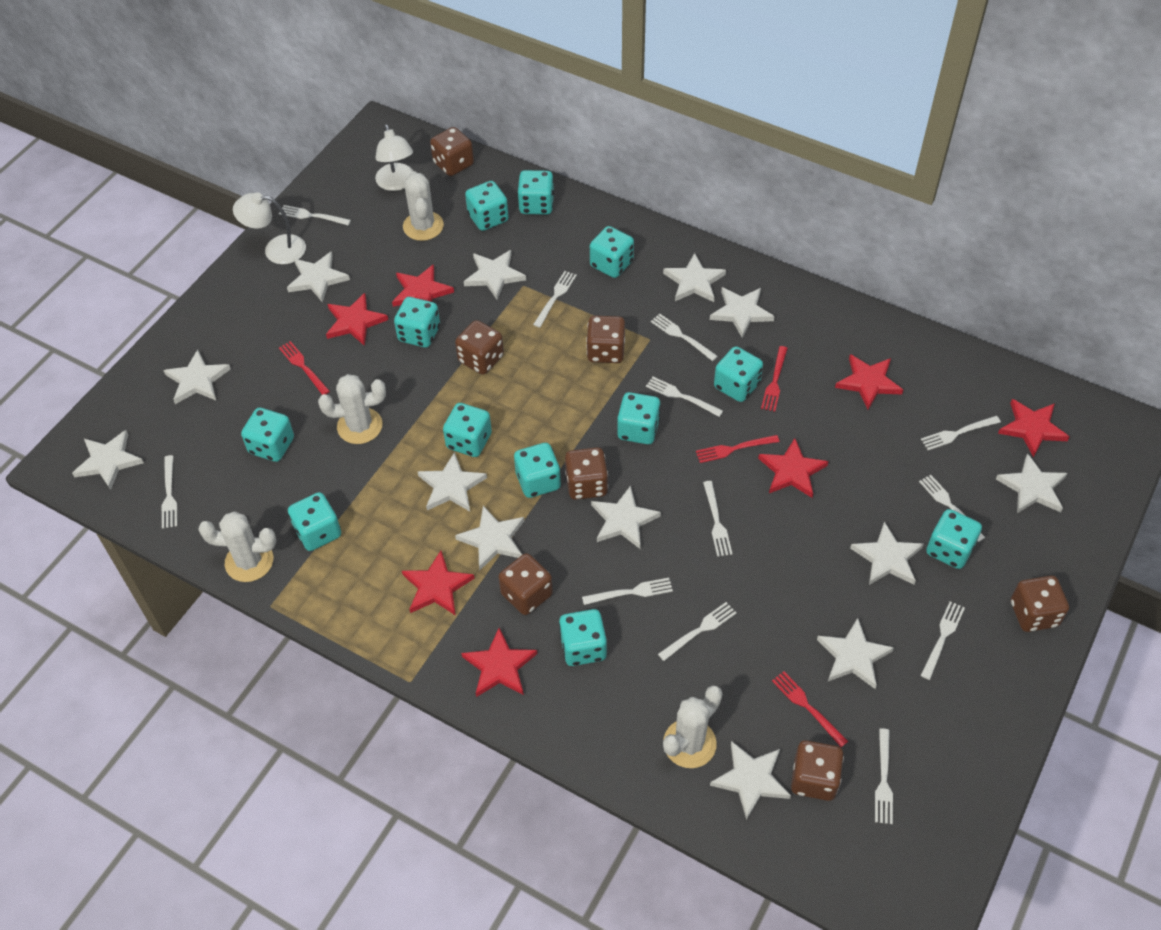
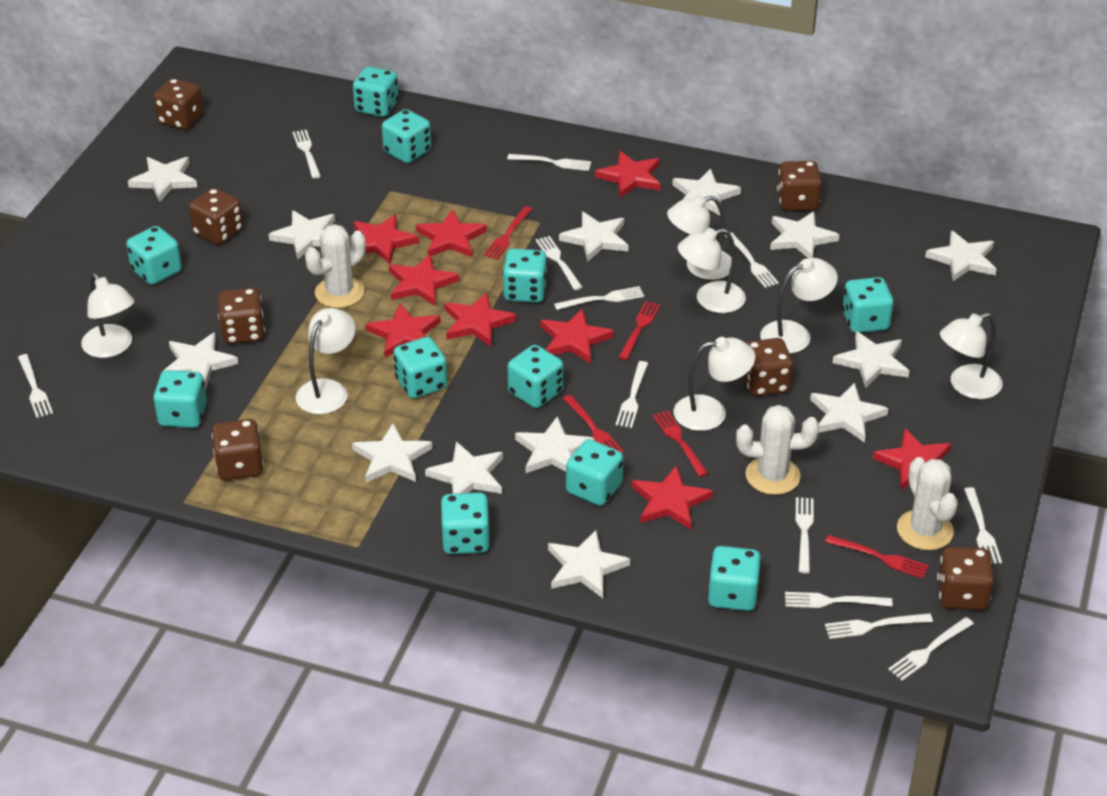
red fork: [279,341,330,395] [696,435,780,463] [761,346,788,412] [772,671,848,747] = 4 -> [483,206,532,260] [563,394,624,453] [618,301,661,360] [653,410,708,477] [825,535,929,579] = 5
red star: [326,293,388,346] [392,264,454,307] [402,551,475,616] [461,628,537,697] [758,438,829,498] [835,354,903,410] [998,399,1070,458] = 7 -> [350,214,419,264] [365,304,440,357] [389,254,459,306] [416,210,487,257] [444,292,516,346] [540,308,614,364] [595,151,661,198] [632,466,713,530] [873,428,951,490] = 9
turquoise dice: [241,408,294,462] [288,492,341,551] [394,297,440,348] [443,403,492,457] [465,181,509,231] [514,443,561,498] [517,170,554,215] [559,609,607,666] [590,226,634,278] [617,392,661,444] [714,346,763,402] [926,509,982,569] = 12 -> [126,226,182,285] [153,370,207,428] [353,66,399,117] [382,109,431,163] [394,337,447,399] [440,493,490,554] [502,249,548,302] [508,345,563,408] [566,439,623,506] [707,546,761,611] [842,277,894,333] = 11
white cactus: [198,512,276,582] [318,374,386,444] [403,171,444,241] [663,686,722,768] = 4 -> [305,224,366,308] [736,405,819,495] [897,457,958,550] = 3
white lamp: [233,193,306,264] [375,124,414,191] = 2 -> [81,273,134,358] [296,308,355,414] [667,195,732,280] [673,337,756,431] [678,228,746,313] [760,258,838,354] [940,312,1002,399] = 7

